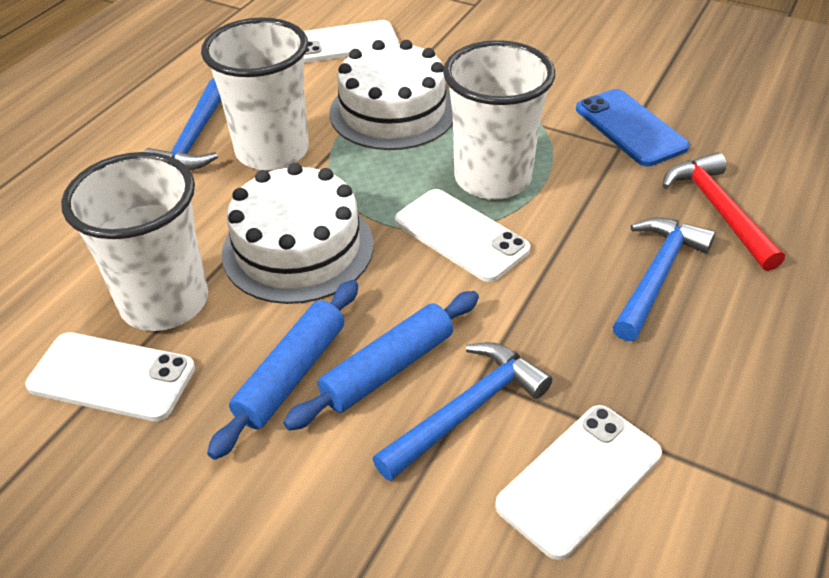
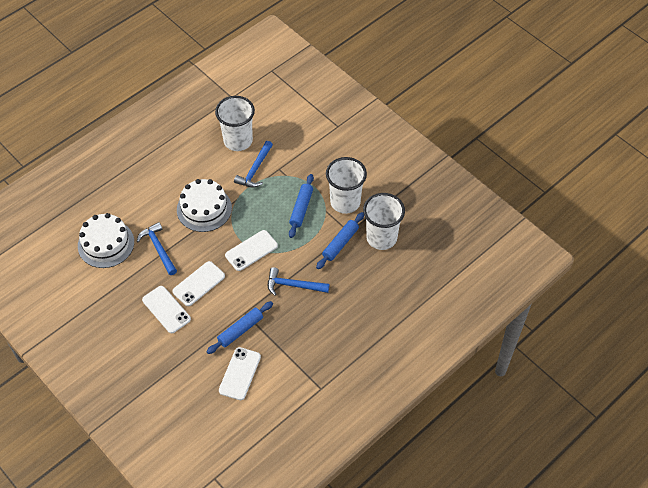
blue phone: [576,89,690,166] = 1 -> none = 0
blue rolling pin: [207,280,358,460] [283,291,479,431] = 2 -> [207,301,273,354] [289,174,314,238] [316,212,364,269] = 3
red hammer: [662,152,785,271] = 1 -> none = 0

